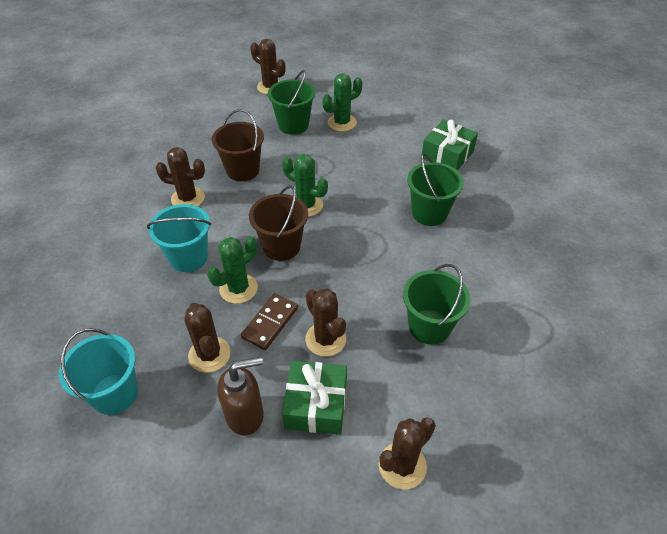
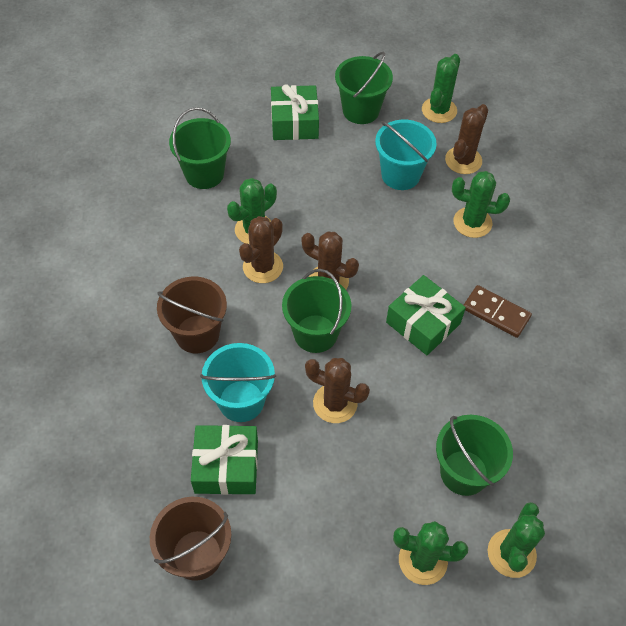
brown cactus: [156,147,205,206] [184,303,231,373] [250,39,286,94] [305,288,346,357] [379,417,436,490] = 5 -> [239,216,283,283] [301,231,359,289] [305,358,370,423] [445,104,488,174] = 4
brown soap dispenser: [217,357,264,436] = 1 -> none = 0
green bucket: [268,70,315,135] [403,264,471,345] [407,153,464,226] = 3 -> [169,107,231,189] [282,269,352,353] [335,52,393,124] [436,415,513,496] = 4
green cactus: [207,236,258,304] [282,154,328,217] [322,73,362,132] = 3 -> [227,178,277,244] [393,521,468,585] [422,54,460,123] [452,171,510,238] [488,502,545,578] = 5
green gift: [282,361,347,435] [422,120,478,170] = 2 -> [191,425,258,495] [271,84,319,140] [386,275,466,355] = 3

